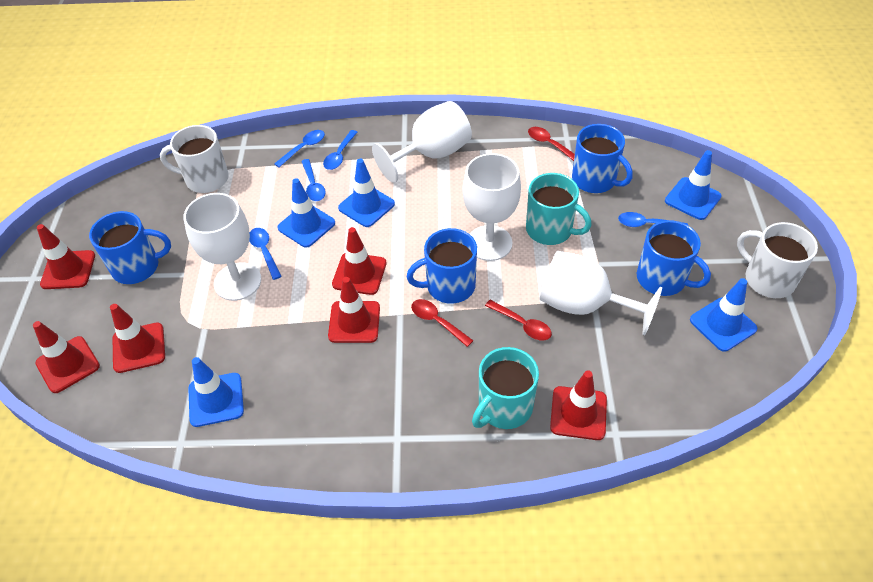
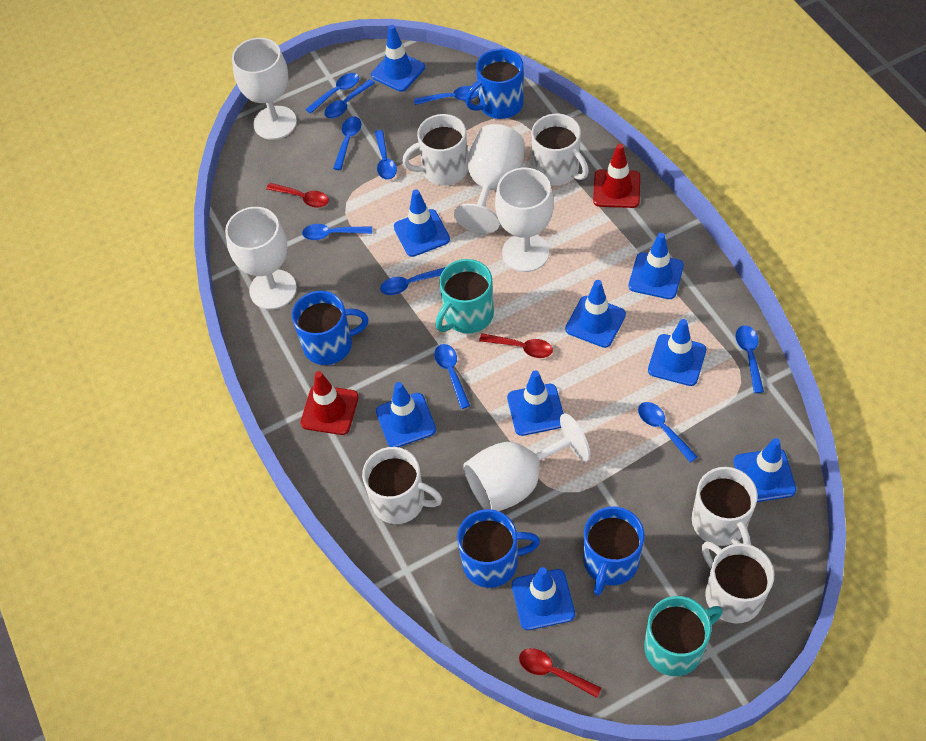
blue spoon: [249,228,282,280] [274,130,325,167] [301,159,326,201] [323,130,358,170] [618,212,688,227] = 5 -> [302,224,372,240] [306,73,359,114] [324,79,375,118] [333,117,361,170] [375,130,397,180] [380,267,446,295] [414,86,479,105] [434,344,470,409] [638,402,698,463] [735,325,764,393] = 10
blue traffic cone: [188,357,244,427] [278,178,335,247] [338,159,395,227] [665,150,722,220] [690,278,757,352] = 5 -> [371,25,425,92] [376,382,436,447] [394,189,450,257] [507,370,564,436] [512,567,575,630] [565,280,626,348] [628,233,684,299] [648,319,706,386] [733,438,796,502] = 9
red traffic cone: [33,321,100,393] [37,224,95,289] [110,304,165,373] [328,277,380,343] [332,227,387,295] [550,370,607,440] = 6 -> [300,371,359,435] [593,144,640,208] = 2
white goblet: [184,193,261,301] [372,101,472,183] [463,153,521,261] [540,251,662,335] = 4 -> [225,207,297,309] [232,38,297,140] [454,124,525,234] [464,413,591,511] [495,168,554,272] = 5
white mug: [160,125,229,193] [737,222,818,298] = 2 -> [362,447,442,524] [403,114,468,185] [531,114,589,186] [692,467,758,546] [701,541,774,624] = 5

